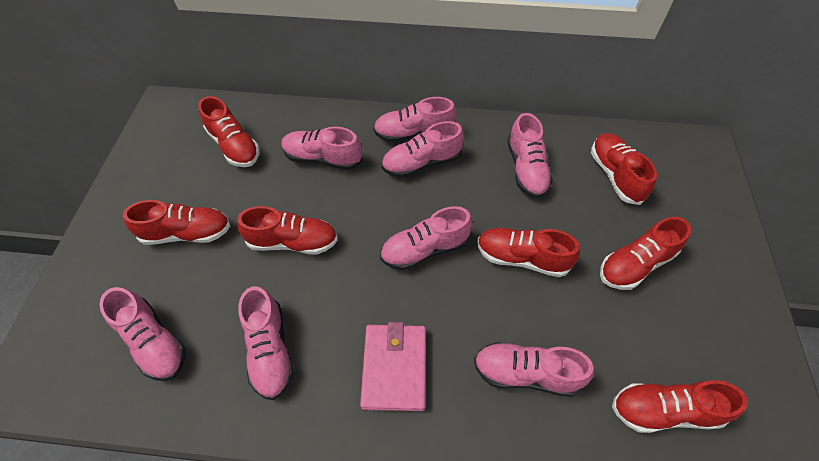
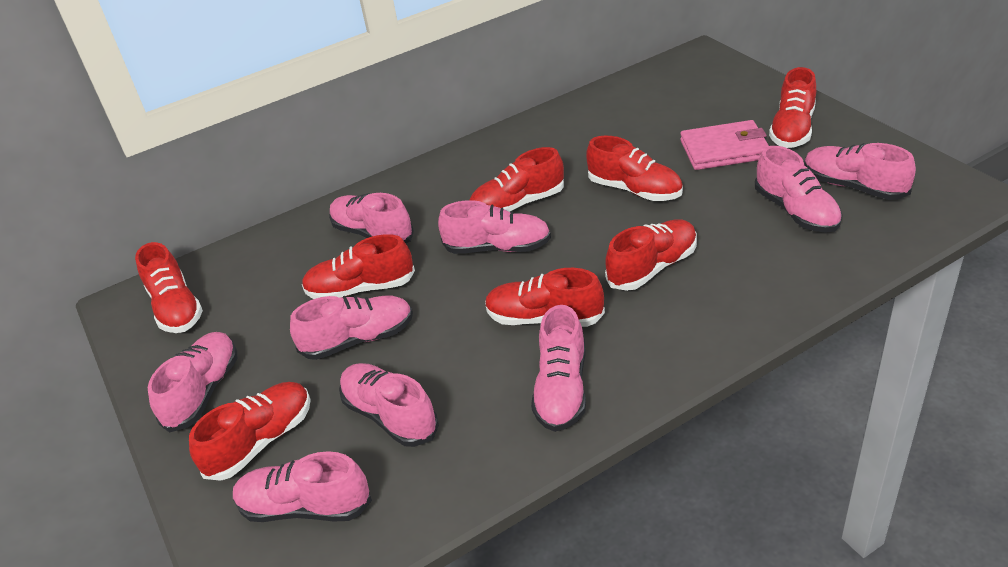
pink shoe: [99,287,186,381] [238,286,294,400] [281,127,363,170] [373,97,456,142] [380,206,473,270] [381,121,464,178] [474,342,594,397] [507,113,553,198] = 8 -> [147,332,237,433] [233,451,372,522] [290,296,413,360] [329,193,414,243] [339,363,439,447] [438,200,551,254] [531,305,586,432] [755,146,842,233] [804,143,916,200] = 9
red shoe: [123,200,230,245] [198,96,260,167] [237,206,338,255] [477,228,580,277] [591,133,657,205] [600,217,691,290] [612,380,748,433] = 7 -> [135,242,203,333] [189,382,311,481] [302,234,415,299] [470,147,564,212] [485,268,605,327] [586,136,683,201] [605,219,697,291] [769,67,816,148] = 8

